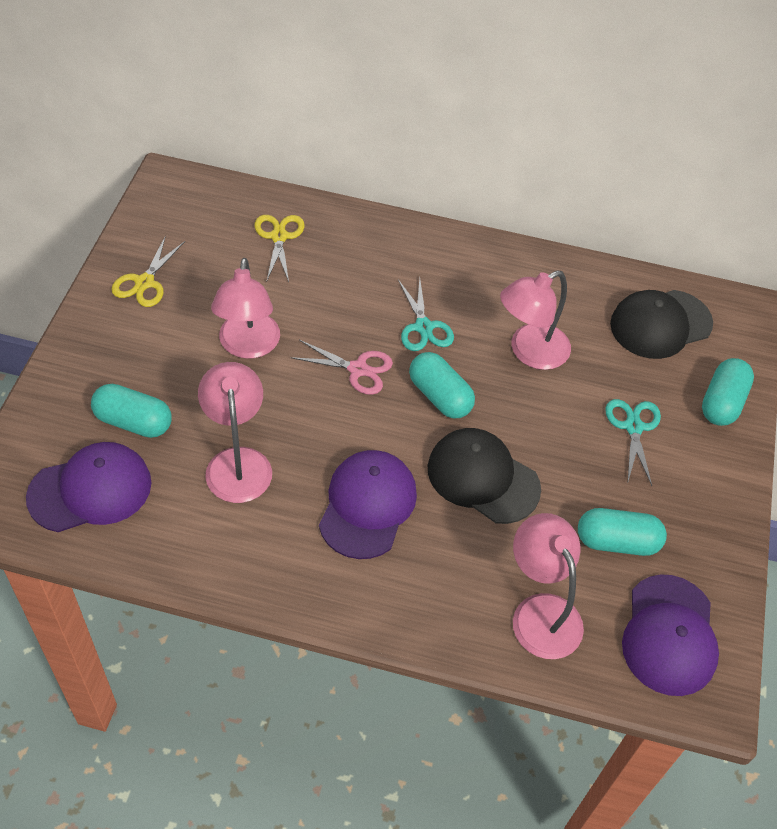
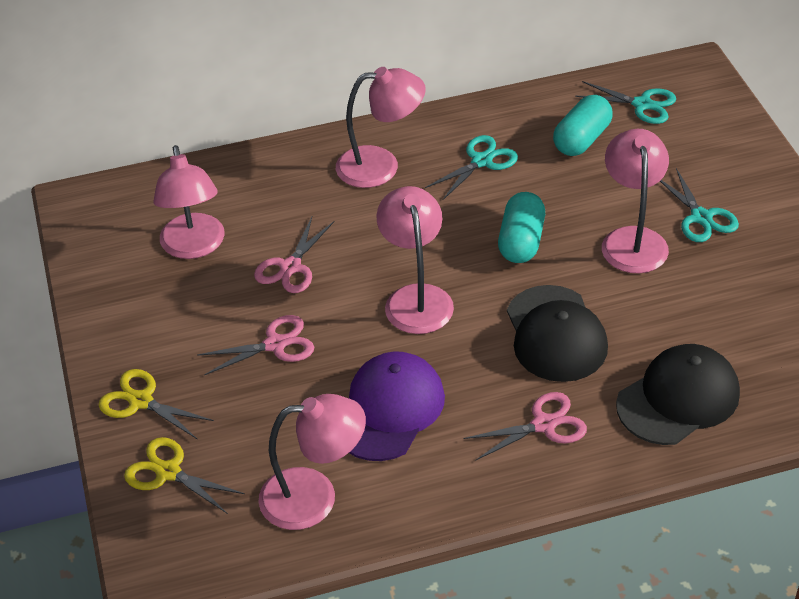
pink lamp: [198,362,272,503] [211,258,280,359] [500,270,571,370] [513,513,584,659] = 4 -> [153,145,225,259] [258,394,366,530] [336,67,426,188] [376,186,454,334] [602,129,669,273] = 5
pink scissors: [290,340,393,395] = 1 -> [197,315,314,375] [254,217,334,293] [464,392,587,461] = 3
purple cap: [26,442,151,532] [319,450,417,559] [622,574,719,696] = 3 -> [349,351,445,461] = 1
turquoise capsule: [91,384,172,438] [409,352,475,419] [578,508,667,556] [702,358,754,426] = 4 -> [498,192,545,263] [553,95,613,156] = 2
turquoise scissors: [398,278,454,351] [605,399,661,486] = 2 -> [425,135,518,200] [575,81,676,124] [660,168,739,242] = 3

